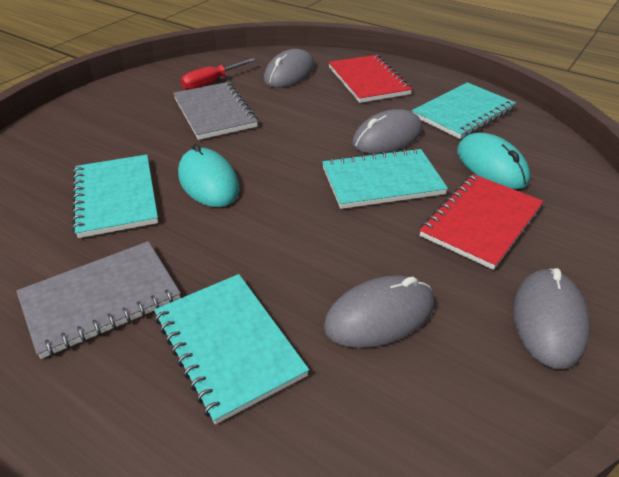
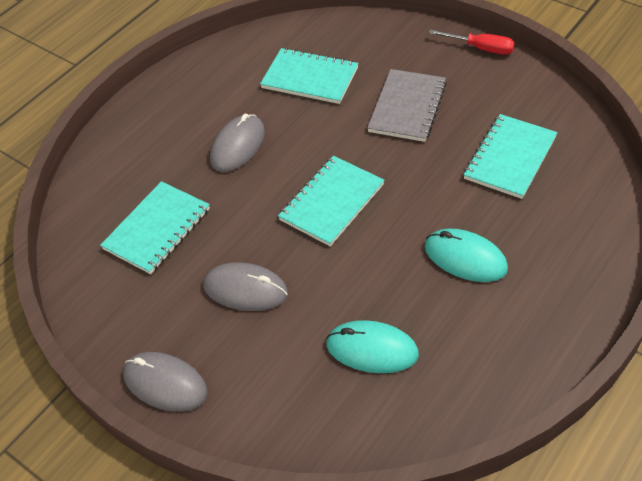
grey mouse: [264,49,314,88] [324,276,434,348] [352,109,423,154] [513,268,590,369] = 4 -> [123,352,207,412] [203,262,288,311] [210,114,265,172] = 3
grey notebook: [16,241,181,359] [173,82,258,140] = 2 -> [367,69,447,142] = 1
red notebook: [329,55,412,103] [419,174,543,270] = 2 -> none = 0

